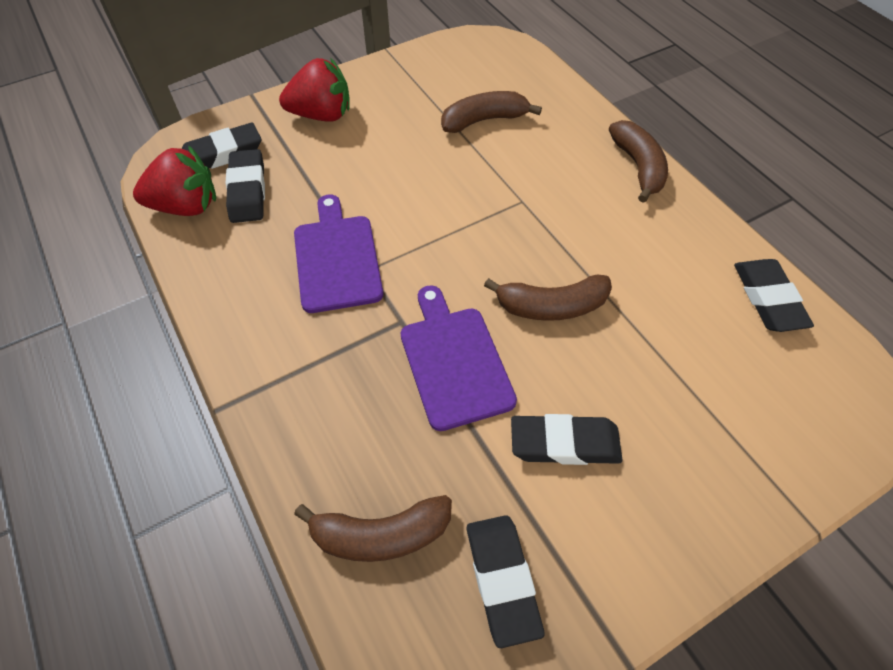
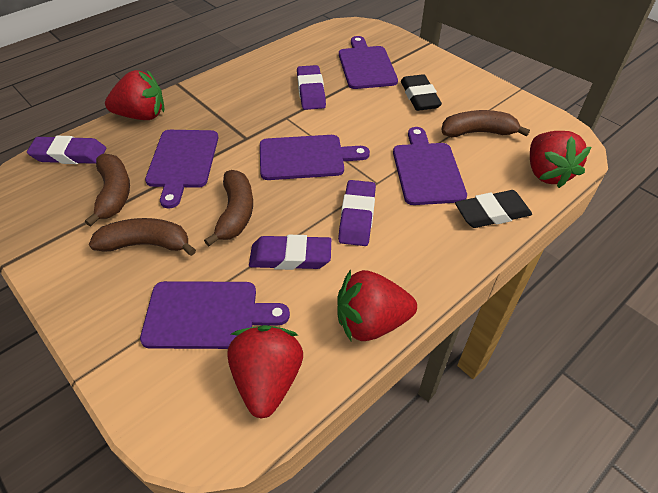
black eraser: [182,123,261,169] [226,149,265,223] [467,515,544,648] [511,414,622,465] [734,259,814,332] = 5 -> [401,74,442,111] [455,190,532,228] = 2
purple cutting board: [294,195,383,313] [400,285,517,431] = 2 -> [140,281,290,349] [145,130,218,208] [260,135,370,180] [339,36,398,89] [393,127,467,205] = 5
purple eraser: none = 0 -> [27,136,106,164] [249,235,331,270] [297,65,326,110] [338,180,376,246] = 4
red strawberry: [133,145,216,216] [279,58,350,122] = 2 -> [105,70,164,120] [227,325,303,419] [337,269,417,342] [530,131,591,188] = 4

